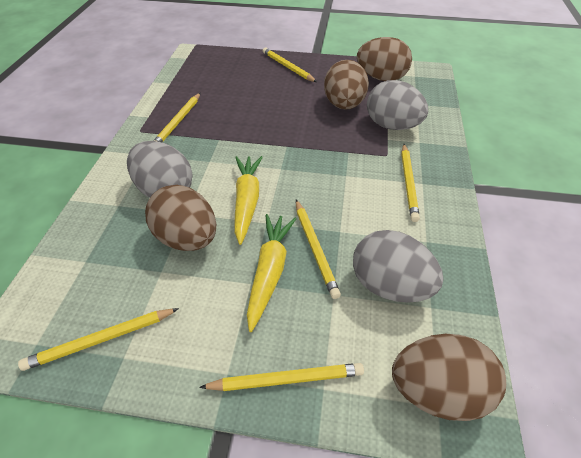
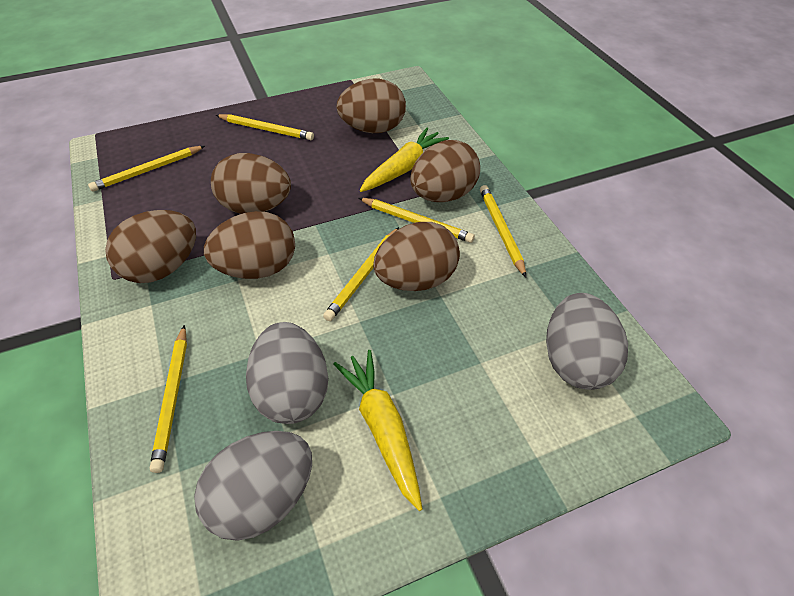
brown egg: [145,185,216,251] [324,60,369,110] [357,37,412,81] [392,334,506,421] = 4 -> [105,210,196,283] [204,211,295,279] [211,153,291,214] [337,79,406,133] [373,222,460,291] [410,140,480,202] = 6

